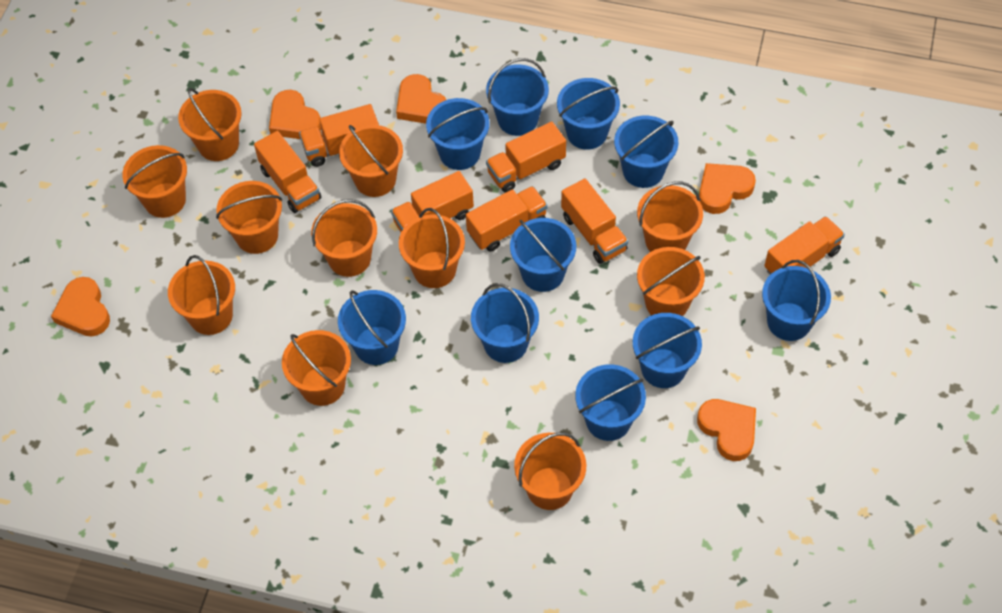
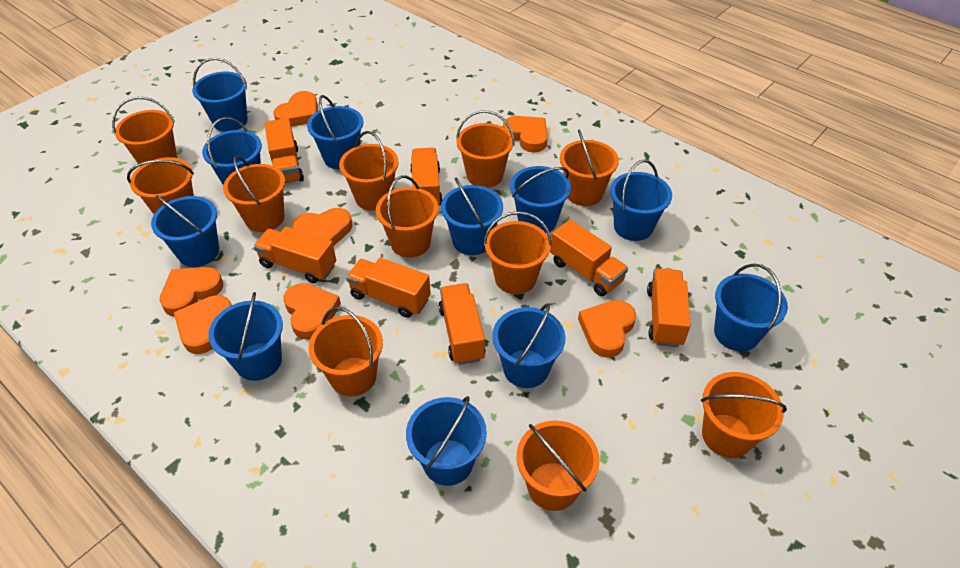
blue bucket: [338,290,406,365] [426,98,490,170] [471,283,539,363] [486,58,549,136] [510,218,576,292] [557,78,620,150] [575,364,646,441] [614,116,679,188] [633,313,702,388] [762,260,831,341] = 10 -> [151,195,219,267] [192,58,248,132] [202,117,262,185] [208,292,283,381] [307,95,363,169] [406,396,487,486] [441,178,503,255] [492,303,565,388] [510,166,571,233] [610,159,672,241] [714,263,788,351] = 11
orange heart: [51,277,110,337] [269,90,321,139] [396,74,446,124] [697,399,756,461] [699,163,756,214] = 5 -> [160,267,223,317] [174,295,232,354] [273,91,318,127] [284,283,341,340] [292,208,352,246] [503,116,548,153] [578,300,636,358] = 7

